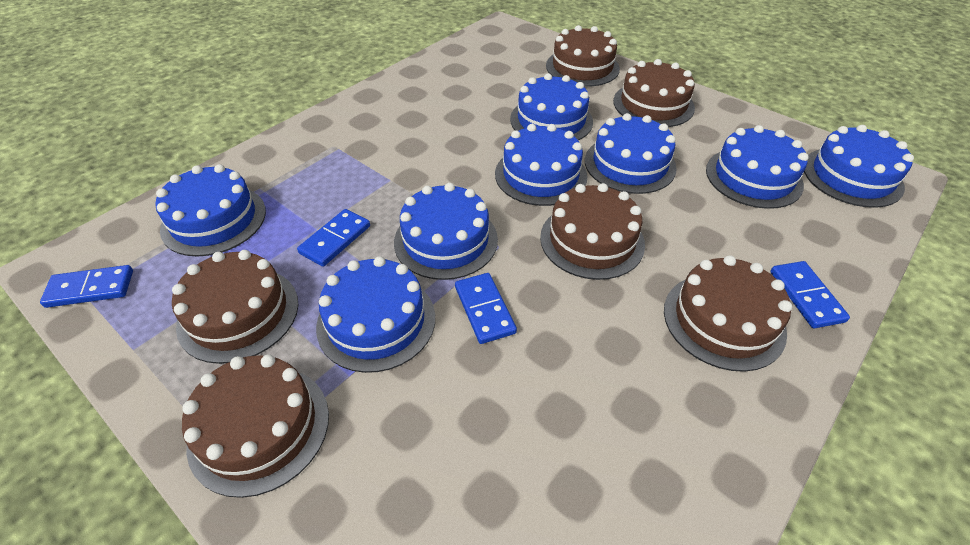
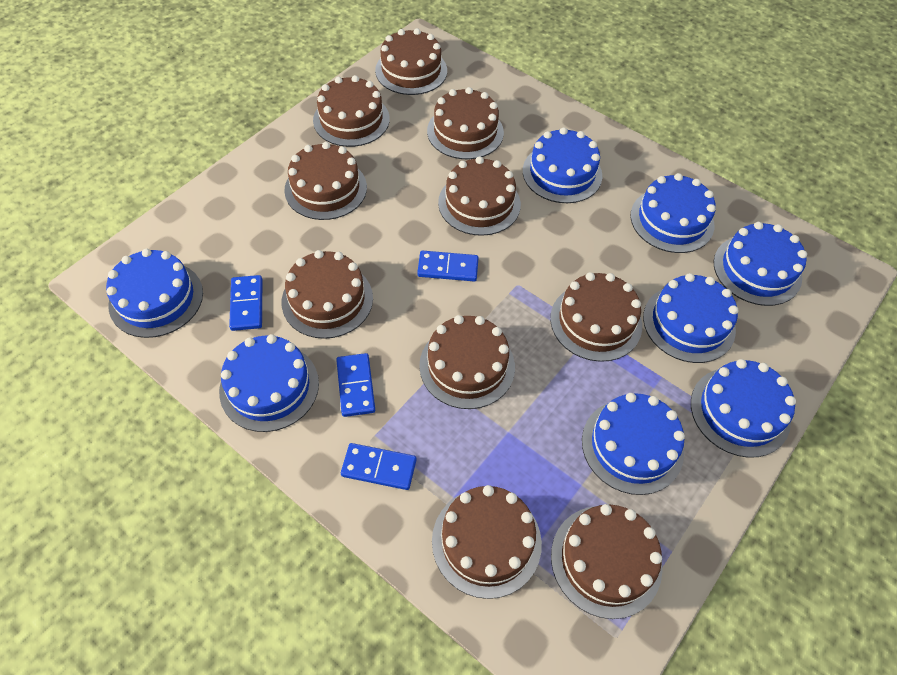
brown cake: [172,250,298,364] [182,354,329,498] [540,183,645,280] [546,25,620,87] [613,59,695,127] [664,255,792,372] = 6 -> [282,250,373,339] [284,142,367,220] [313,75,390,147] [375,28,447,95] [419,315,515,409] [427,87,504,159] [432,485,542,599] [438,156,521,236] [550,272,642,362] [551,504,662,619] = 10

